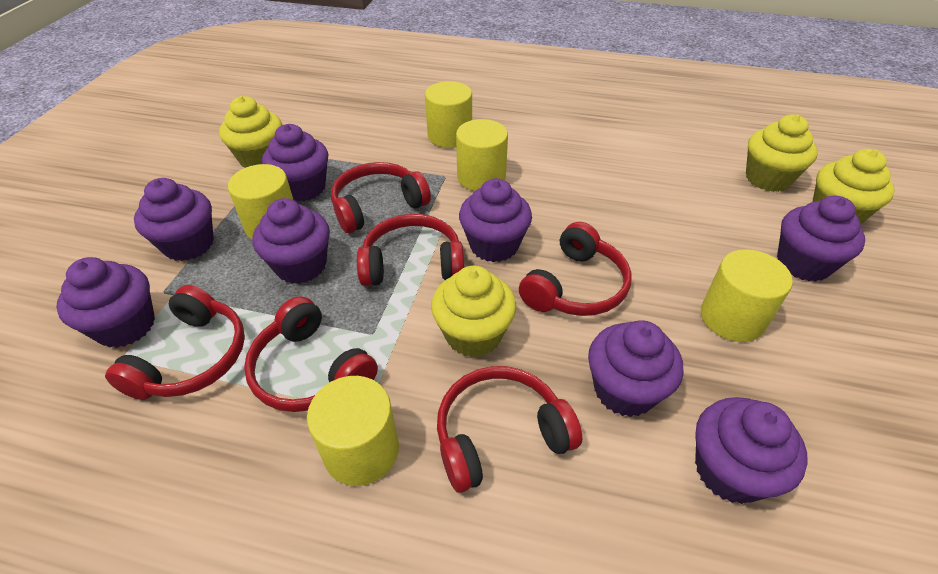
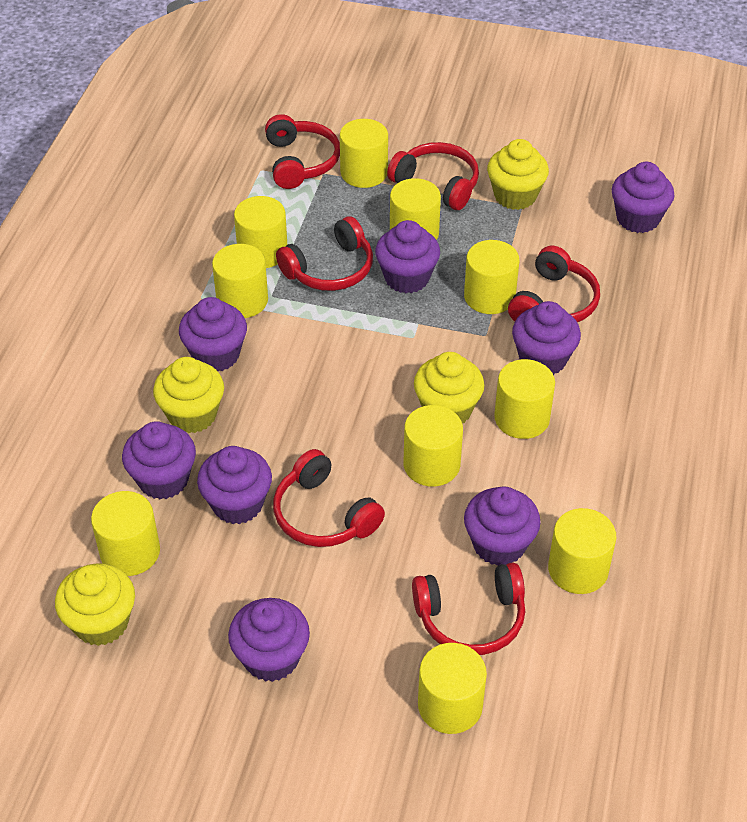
yellow cylinder: [228,164,293,240] [307,376,399,486] [425,81,472,148] [456,119,508,191] [701,249,793,342] = 5 -> [91,491,160,576] [212,244,268,318] [234,196,287,268] [340,119,388,188] [390,178,441,240] [404,405,463,487] [418,643,487,734] [464,240,519,314] [494,359,555,439] [548,508,616,594] = 10

